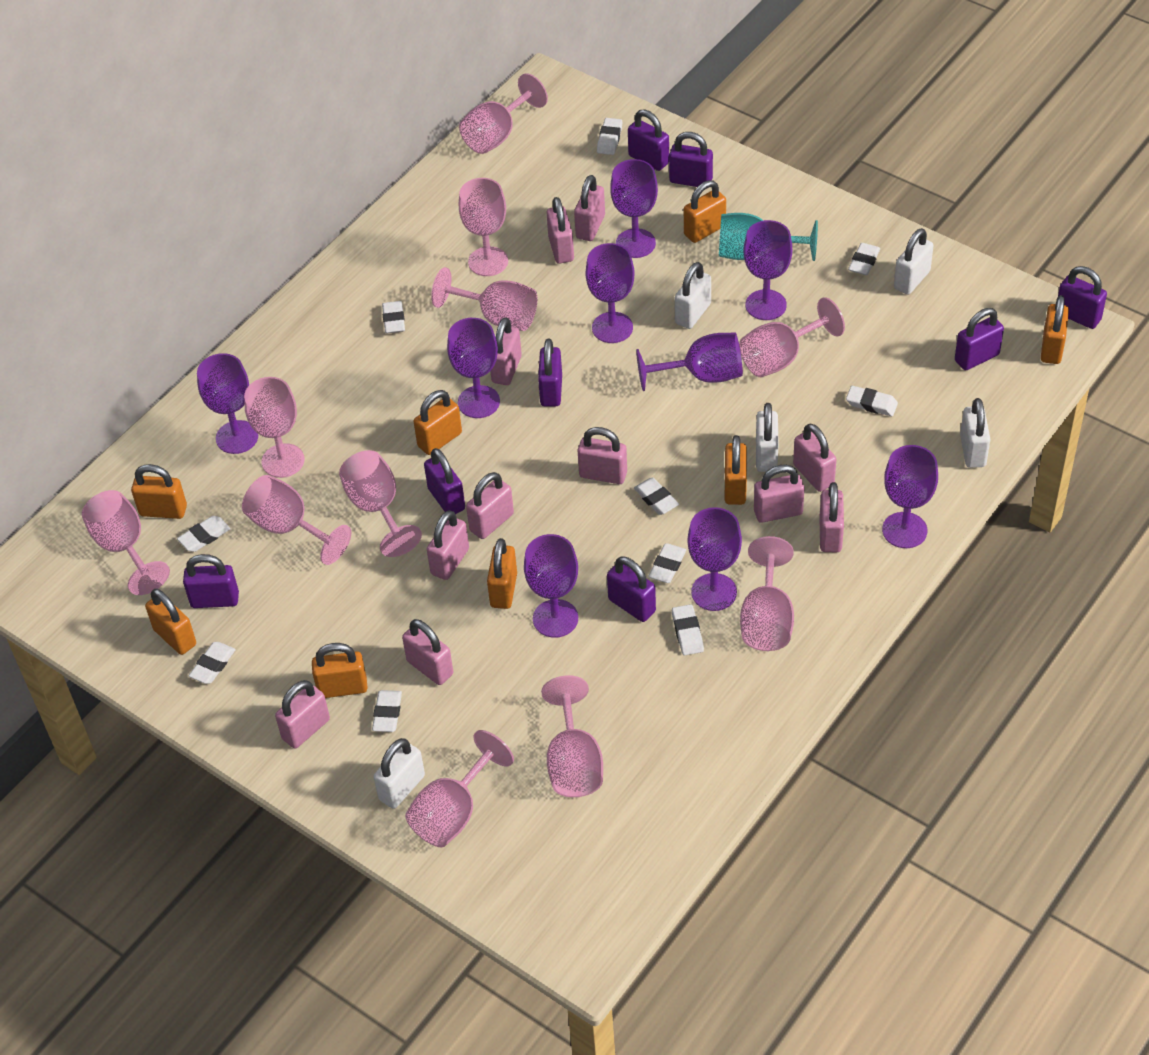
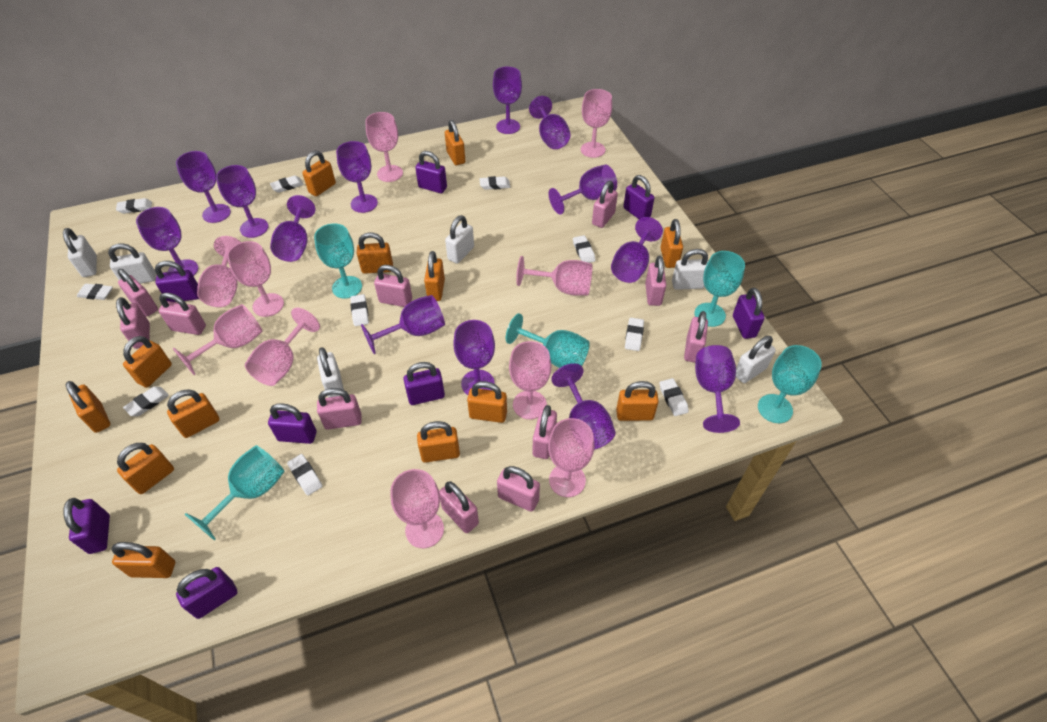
orange padlock: [131,464,187,519] [145,589,196,655] [312,643,368,698] [414,390,462,455] [487,538,517,609] [684,180,726,243] [725,435,747,505] [1041,295,1069,364] = 8 -> [66,381,110,433] [111,542,175,578] [117,443,174,494] [123,336,172,388] [167,389,220,438] [302,151,336,196] [357,232,393,274] [417,421,460,463] [424,251,445,301] [445,120,465,165] [467,381,507,423] [616,381,659,421] [660,219,683,268] = 13
pink goblet: [82,490,170,595] [242,475,351,565] [244,377,305,478] [339,450,422,557] [405,730,514,847] [431,267,537,331] [459,73,548,154] [459,178,508,276] [541,675,603,797] [739,297,845,377] [740,536,794,651] = 11 -> [173,304,263,375] [197,236,241,307] [227,241,284,317] [245,308,320,386] [365,112,403,182] [390,469,444,548] [509,341,551,419] [516,256,593,296] [548,418,595,497] [581,89,612,158] = 10
purple goblet: [197,353,258,454] [447,318,500,418] [524,534,578,638] [586,243,635,343] [610,159,658,258] [636,333,743,391] [687,507,742,611] [744,220,792,320] [882,445,938,548] = 9 -> [136,207,198,276] [176,151,231,223] [216,165,268,238] [270,195,315,262] [336,141,378,213] [361,295,445,354] [453,320,495,395] [493,67,522,134] [529,96,571,149] [549,165,617,215] [551,363,615,450] [611,217,663,283] [695,345,740,433] = 13
turquoise goblet: [719,213,818,261] = 1 -> [185,445,285,541] [314,224,362,299] [506,313,590,368] [694,251,745,327] [758,345,822,423] = 5
white padlock: [374,738,425,809] [675,262,711,329] [756,403,779,472] [894,228,933,295] [960,398,990,468] = 5 -> [63,228,97,277] [108,243,156,284] [317,347,344,398] [445,215,474,263] [672,249,708,290] [736,336,776,383] = 6

